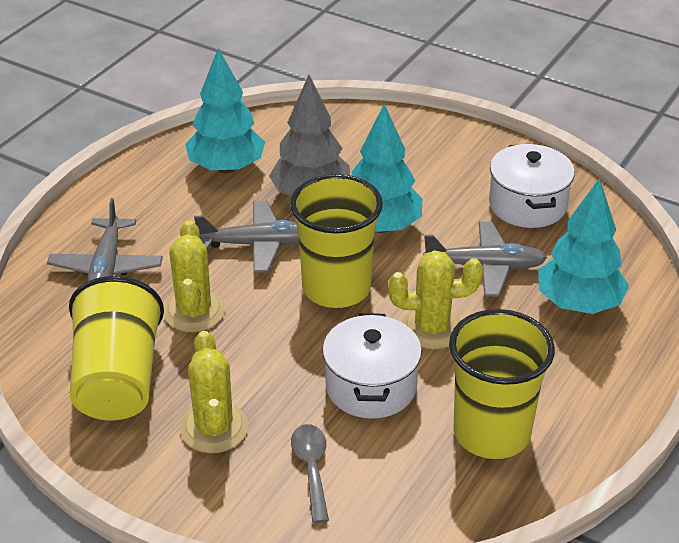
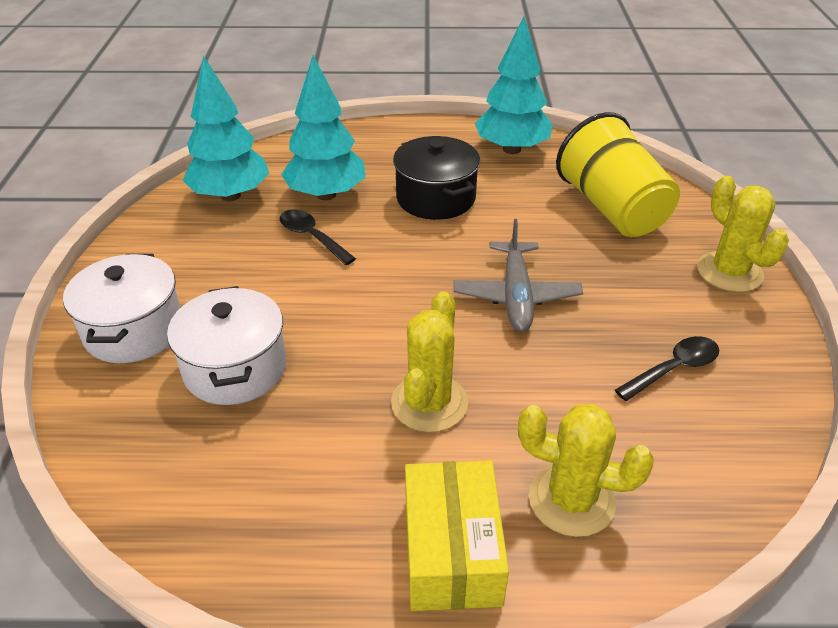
black pot: none = 0 -> [393,136,480,220] = 1
black spoon: none = 0 -> [280,209,356,265] [615,336,719,401] = 2
grey plane: [47,198,163,282] [194,201,299,273] [423,221,547,297] = 3 -> [453,219,583,332] = 1
grey spoon: [291,424,329,523] = 1 -> none = 0
grey tree: [269,75,350,196] = 1 -> none = 0
yellow box: none = 0 -> [405,461,509,611] = 1
yellow cup: [69,276,164,421] [290,174,383,308] [449,309,555,459] = 3 -> [556,112,680,237] = 1

